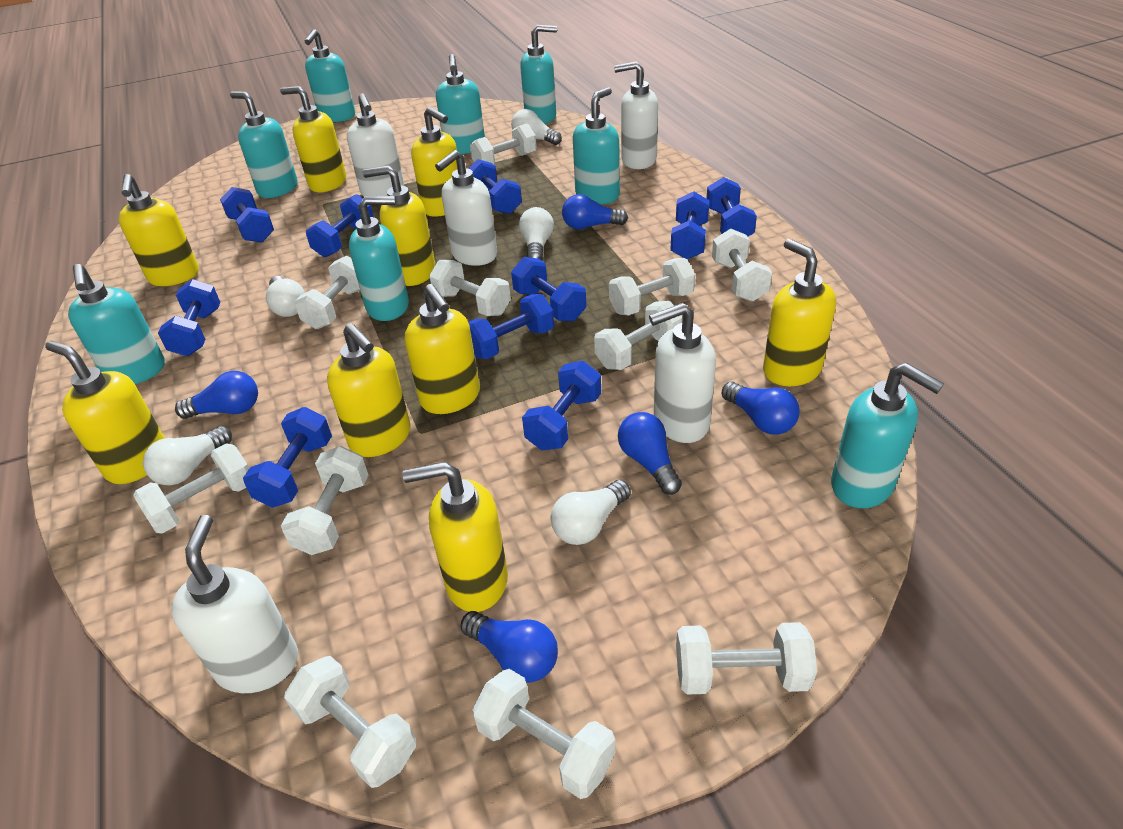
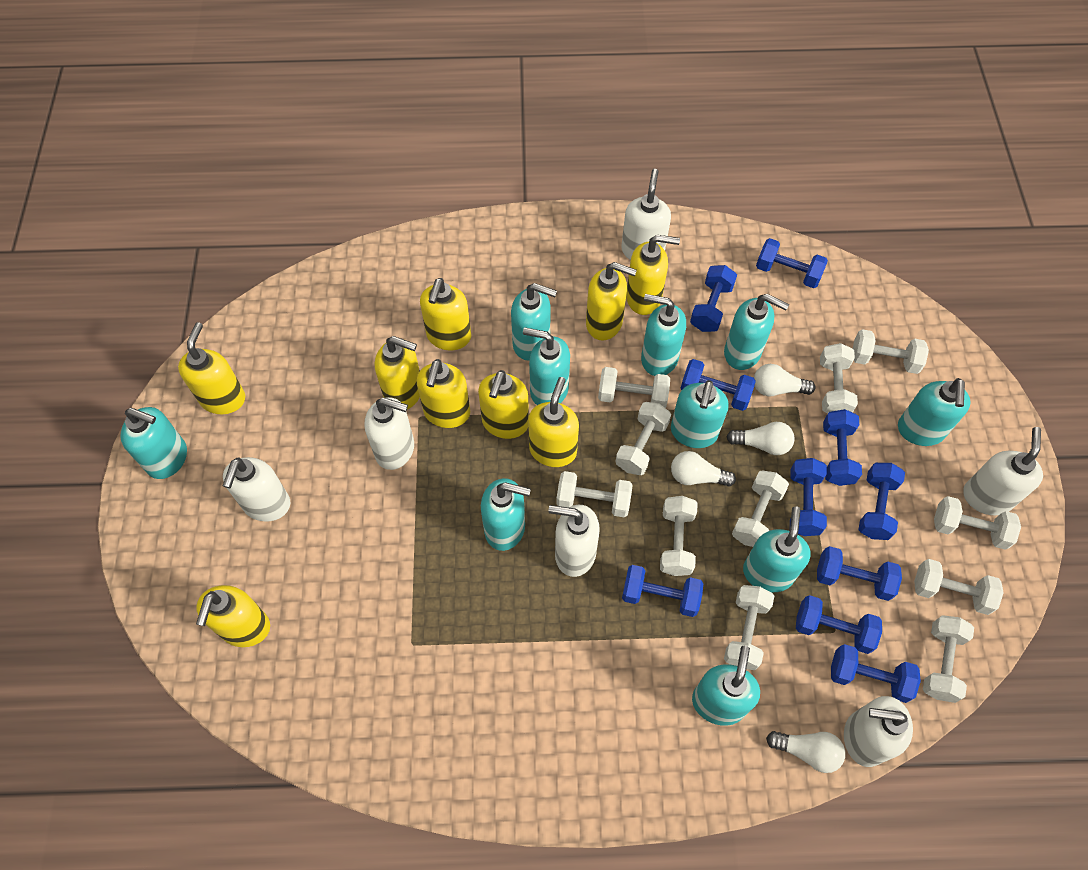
blue light bulb: [175,371,258,419] [460,611,558,683] [562,194,628,230] [618,412,682,495] [722,382,800,435] = 5 -> none = 0
turquoise soap dispenser: [68,264,165,384] [230,91,298,198] [305,29,355,122] [349,196,409,321] [436,54,485,154] [520,25,557,124] [573,87,620,204] [831,363,944,508] = 8 -> [120,407,187,479] [481,478,531,551] [511,283,557,361] [523,327,570,405] [641,294,686,376] [671,380,729,448] [692,646,760,726] [724,294,789,370] [743,507,811,592] [898,378,971,446] = 10
white light bulb: [143,426,232,485] [266,276,305,317] [511,109,562,145] [519,207,554,260] [551,480,631,545] = 5 -> [671,451,736,487] [727,422,795,455] [754,364,815,396] [766,731,845,773] = 4
white soap dispenser: [171,515,298,693] [347,93,404,197] [435,150,497,266] [614,61,658,169] [649,303,716,443] = 5 -> [223,457,290,522] [364,397,414,470] [548,505,600,577] [621,169,671,260] [844,696,913,767] [963,427,1043,515] = 6

